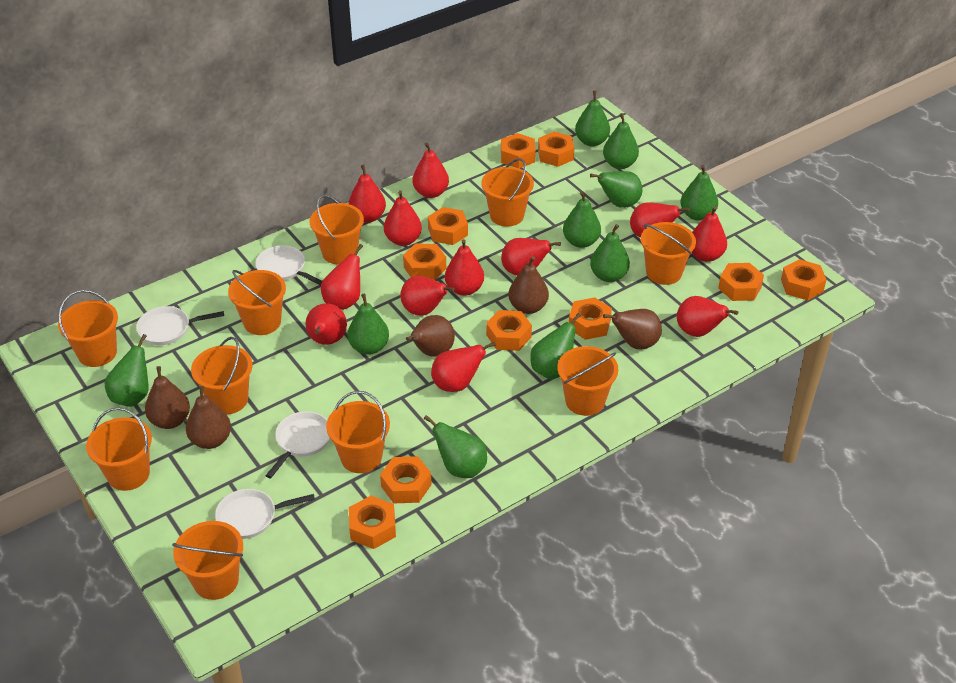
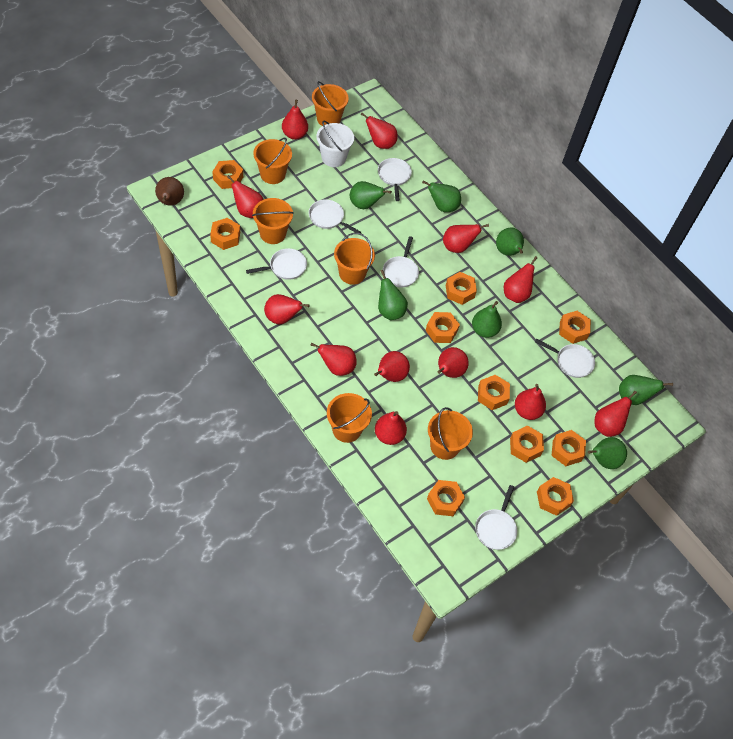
brown pear: [145,366,190,429] [186,386,231,449] [406,315,455,357] [508,256,549,314] [603,309,662,350] = 5 -> [155,177,184,206] = 1
green pear: [105,334,149,407] [347,294,389,355] [424,415,487,478] [530,313,581,379] [563,191,601,248] [575,90,610,147] [590,171,642,208] [590,224,630,282] [603,113,639,169] [680,165,718,221] = 10 -> [350,181,392,209] [378,270,408,320] [422,181,461,212] [472,301,502,338] [496,228,524,256] [588,437,627,469] [619,375,673,405] = 7
orange bucket: [58,290,118,367] [86,407,152,491] [172,521,243,600] [191,337,252,415] [228,270,286,335] [310,195,364,265] [326,391,390,473] [481,158,534,226] [557,346,618,416] [641,222,696,285] = 10 -> [252,198,294,244] [253,138,292,184] [312,81,349,126] [327,393,372,443] [334,233,375,285] [428,407,473,460] = 6
white bucket: none = 0 -> [317,120,354,167] = 1
white pan: [136,306,224,345] [215,489,315,539] [255,245,322,286] [265,411,330,479] = 4 -> [246,248,307,280] [309,199,361,235] [378,158,412,201] [383,236,419,287] [475,485,517,550] [535,339,595,378] = 6

